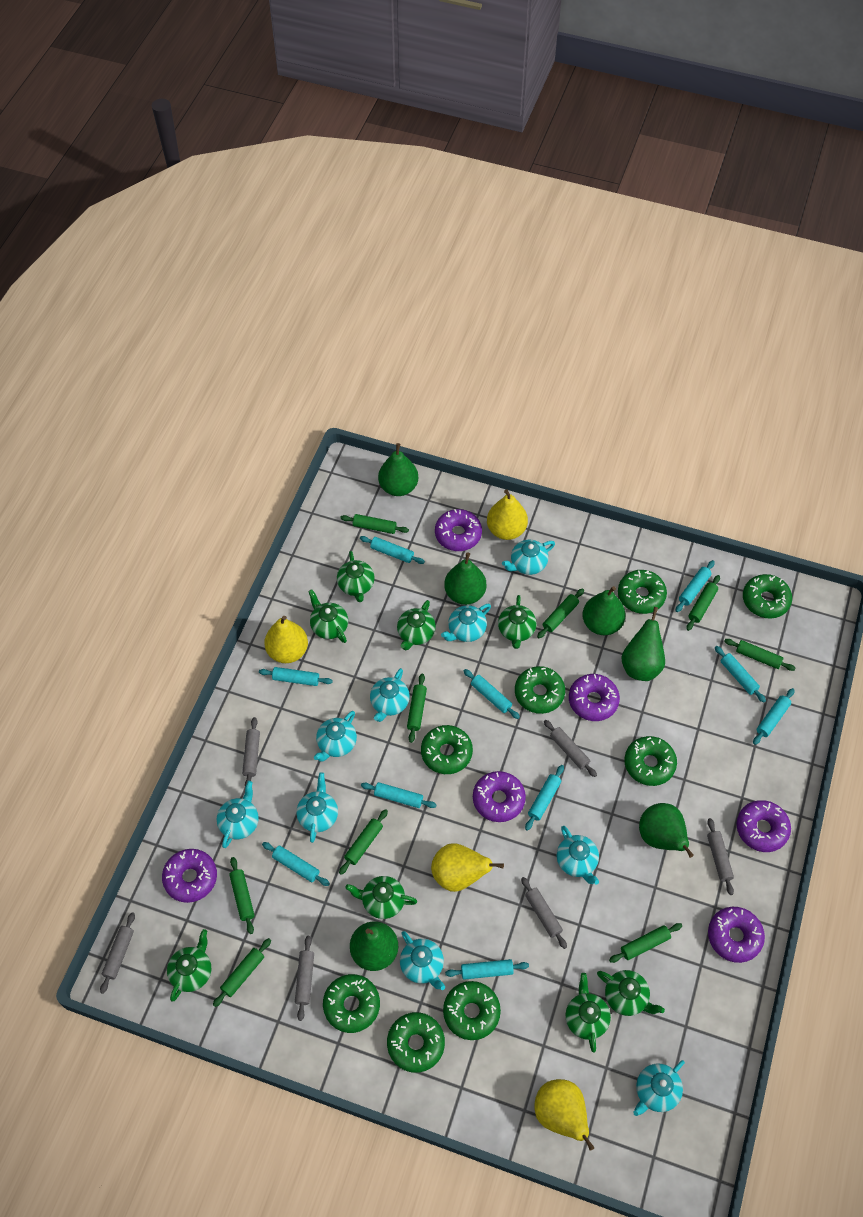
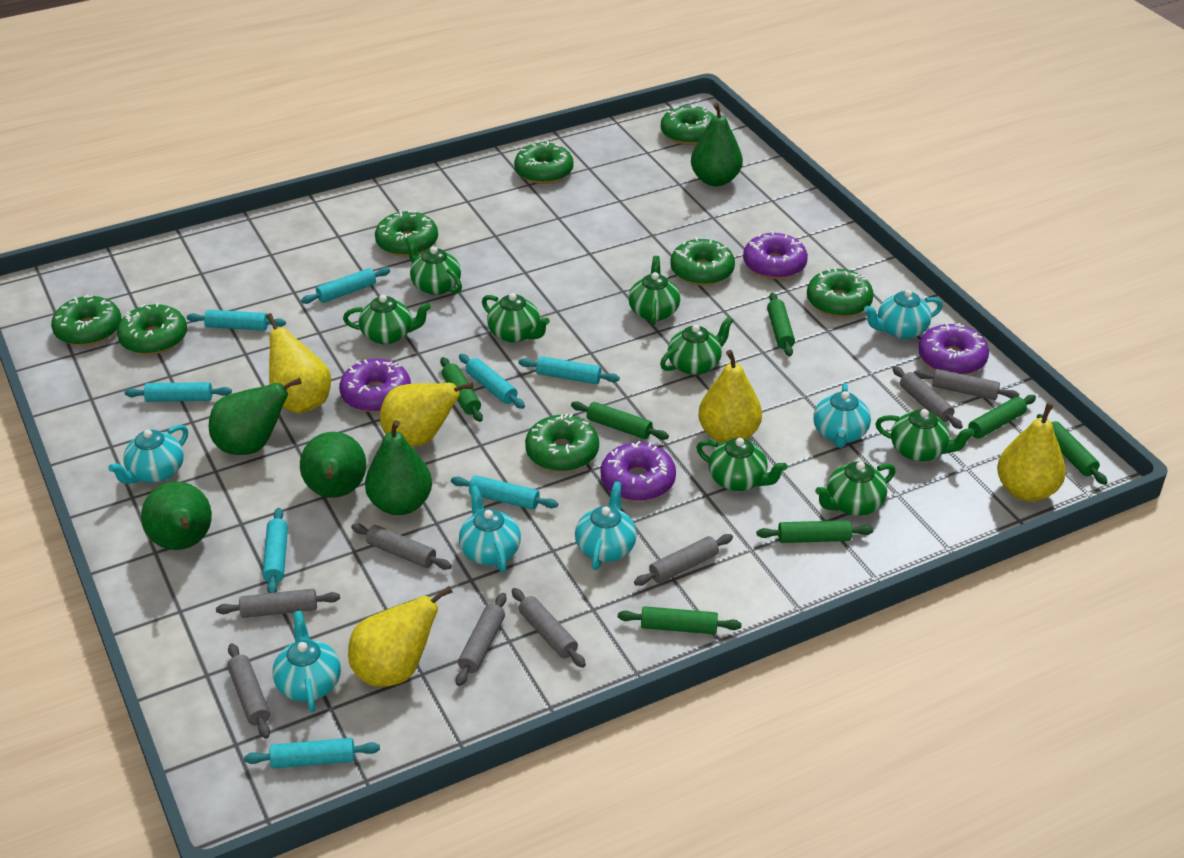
green pear: [350,921,398,971] [378,443,418,496] [444,552,486,605] [582,586,626,635] [621,607,665,681] [639,803,694,858] = 6 -> [141,482,212,550] [209,378,302,455] [300,432,366,498] [365,420,432,515] [691,103,743,186] = 5
green rolling pin: [213,938,271,1007] [229,857,255,934] [339,809,388,875] [340,514,409,534] [407,674,427,743] [537,588,584,638] [609,923,682,963] [686,575,720,631] [724,639,796,671] = 9 -> [440,357,483,422] [571,401,669,440] [618,606,742,634] [757,520,874,543] [767,293,795,357] [967,395,1036,440] [1037,414,1108,485] = 7
grey rolling pin: [100,912,135,994] [242,717,260,787] [295,936,314,1021] [521,877,567,949] [544,720,597,777] [707,818,734,895] = 6 -> [216,589,340,618] [227,643,270,739] [351,523,452,570] [456,593,507,686] [511,588,586,668] [634,534,733,586] [892,366,963,429] [914,369,1019,400] = 8
purple donut: [162,849,217,903] [435,509,482,551] [473,771,526,822] [569,674,620,721] [708,907,765,963] [736,800,791,852] = 6 -> [339,359,411,412] [601,441,676,501] [743,231,808,279] [918,323,989,375] = 4
turquoise rolling pin: [259,667,333,686] [262,842,330,886] [360,536,425,564] [361,782,436,808] [445,959,529,980] [464,669,520,719] [525,765,564,831] [676,560,715,612] [715,646,766,703] [753,688,795,745] = 10 -> [125,382,232,402] [187,310,286,331] [244,738,380,769] [262,508,288,593] [301,268,390,304] [451,475,558,510] [459,354,525,409] [518,356,620,384] = 8
turquoise teapot: [217,781,259,848] [296,772,338,843] [314,711,357,762] [370,668,410,722] [400,931,445,990] [441,604,491,642] [502,540,555,575] [557,826,599,885] [633,1060,685,1116] = 9 -> [108,425,188,484] [273,611,341,712] [459,485,521,572] [575,481,637,570] [813,383,871,448] [864,290,943,339] = 6
yellow pear: [264,616,308,663] [431,843,504,892] [487,489,528,540] [534,1079,595,1151] = 4 -> [266,313,331,414] [348,586,453,687] [380,383,474,446] [698,350,762,443] [997,403,1066,501] = 5

